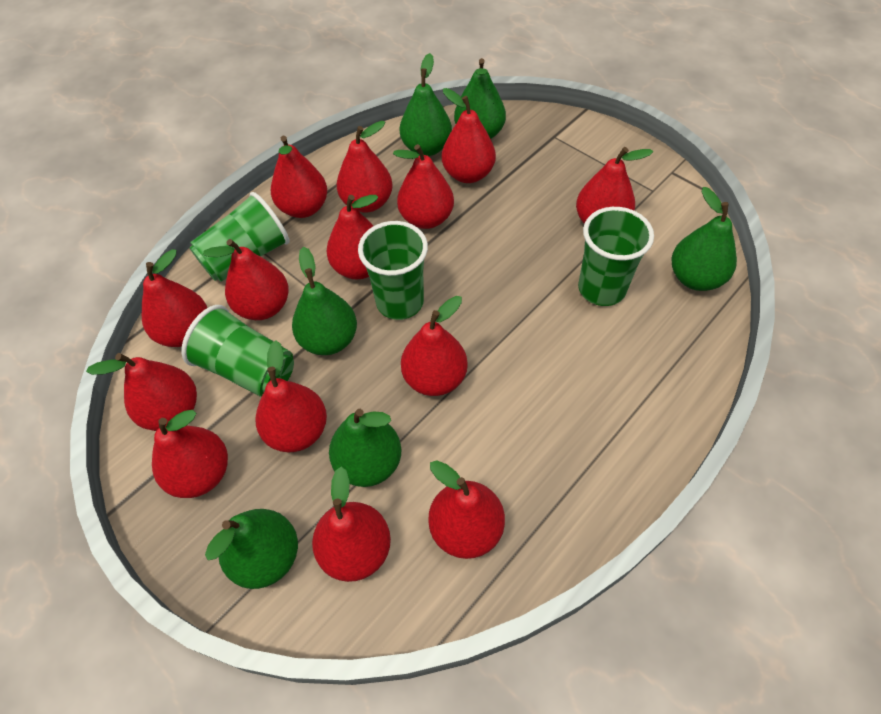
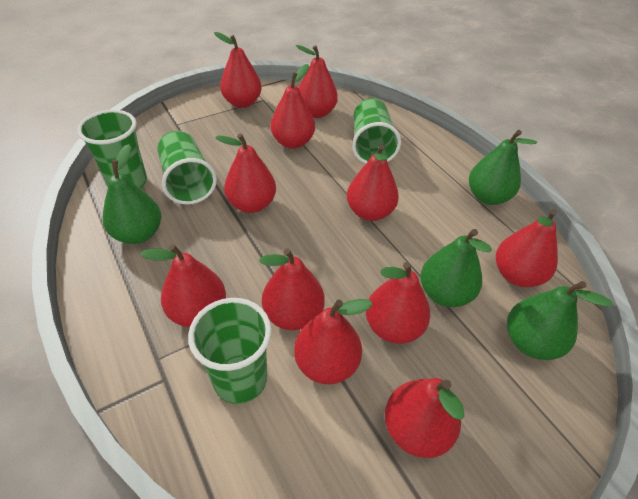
green pear: [205,509,298,589] [292,247,357,355] [329,409,401,487] [400,53,452,156] [454,58,506,139] [671,187,737,291] = 6 -> [103,144,162,244] [421,229,492,307] [469,130,537,205] [507,281,612,360] = 4
red pear: [86,353,197,431] [142,249,207,347] [152,410,228,498] [203,239,289,320] [256,340,327,453] [271,136,327,218] [312,466,391,582] [326,195,378,279] [337,121,393,213] [393,144,454,229] [401,296,468,396] [428,460,505,559] [442,88,496,183] [576,147,653,223] = 14 -> [140,244,226,327] [214,32,262,108] [215,134,276,213] [259,248,325,330] [270,64,315,149] [294,299,373,384] [296,45,338,118] [347,144,399,221] [366,262,430,344] [385,378,465,458] [496,209,558,287] = 11

